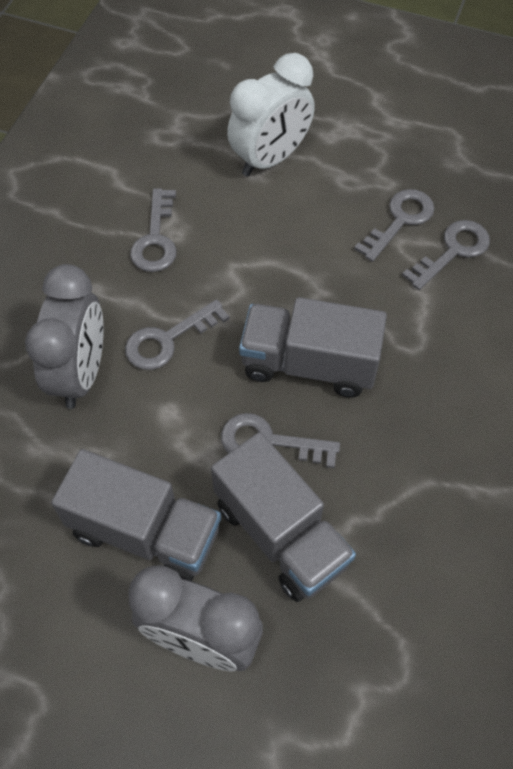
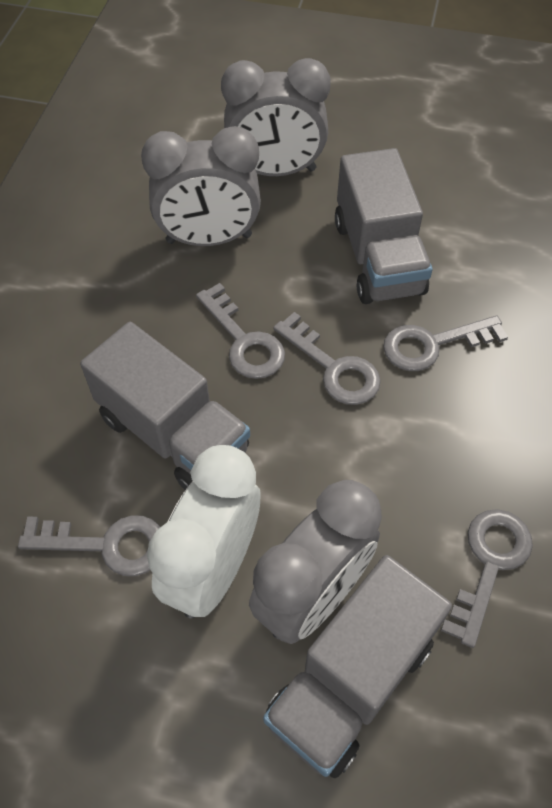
grey clock: [25,264,104,409] [128,565,263,672] = 2 -> [141,126,261,246] [221,58,331,176] [249,480,382,644] = 3

